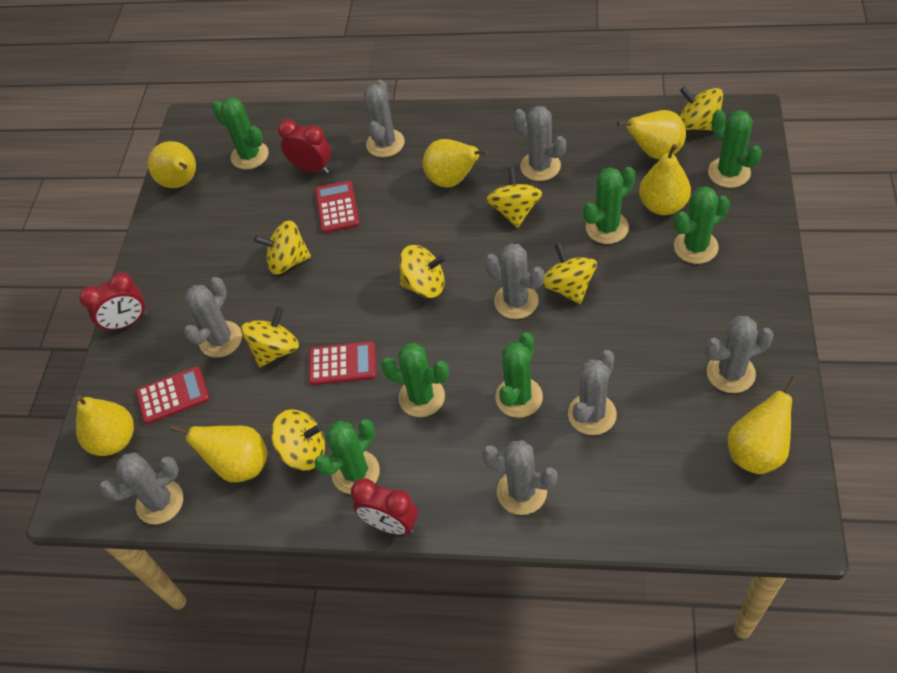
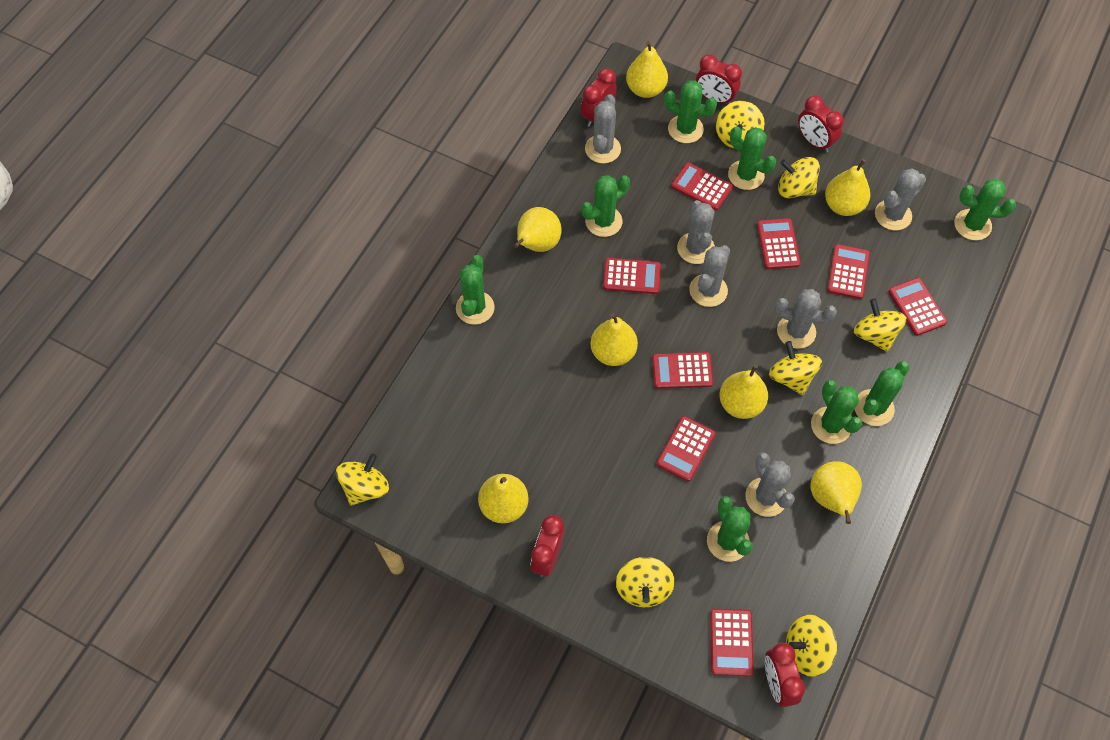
green cactus: [212,97,269,170] [314,419,380,494] [381,343,449,417] [495,332,543,418] [583,167,635,244] [674,186,730,264] [708,110,762,188] = 7 -> [456,255,495,325] [581,175,630,237] [664,80,717,143] [707,496,753,562] [728,126,776,190] [811,380,862,444] [855,361,910,426] [954,179,1016,240] = 8
grey cactus: [99,453,183,524] [184,277,242,358] [364,80,405,157] [482,440,558,515] [485,243,544,319] [513,106,566,181] [568,350,617,435] [705,316,774,393] = 8 -> [585,94,621,164] [677,200,715,264] [689,245,730,307] [745,452,795,517] [775,289,837,349] [875,169,926,230] = 6
red calculator: [136,366,209,424] [309,341,376,385] [315,181,360,233] = 3 -> [603,258,661,294] [652,352,713,389] [657,416,716,482] [671,163,733,210] [710,609,754,676] [757,218,801,269] [827,244,870,299] [888,278,947,336] = 8
red clock: [79,272,147,332] [278,119,331,173] [351,478,418,535] = 3 -> [530,515,565,577] [581,68,617,127] [696,54,742,104] [765,643,805,707] [798,95,844,152] = 5

